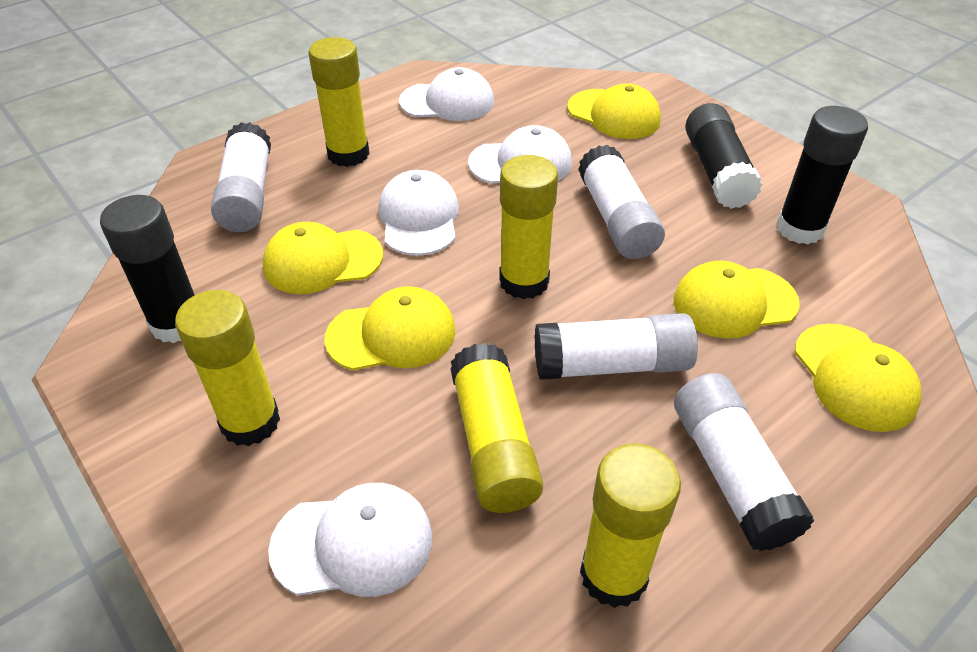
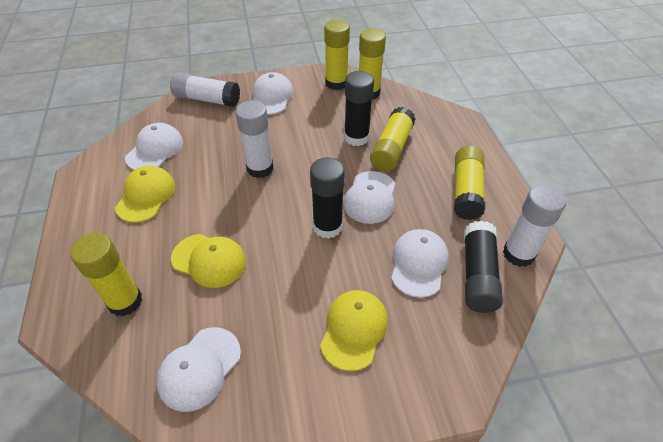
white cap: [268,483,432,597] [378,170,459,256] [399,67,494,121] [468,125,572,184] = 4 -> [125,123,183,170] [156,327,241,412] [253,72,294,115] [343,171,395,224] [391,229,449,298] = 5
white glue stick: [211,122,271,232] [535,313,698,380] [578,145,665,259] [674,373,814,551] = 4 -> [170,72,240,107] [236,100,273,178] [503,185,566,267] = 3
yellow cap: [263,222,383,294] [324,286,455,370] [567,83,661,139] [674,261,800,339] [794,324,921,432] = 5 -> [115,166,175,223] [171,234,246,288] [320,290,388,371] = 3

